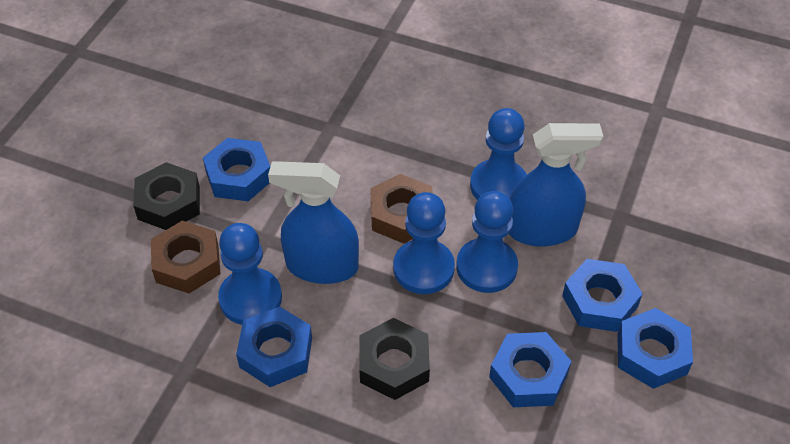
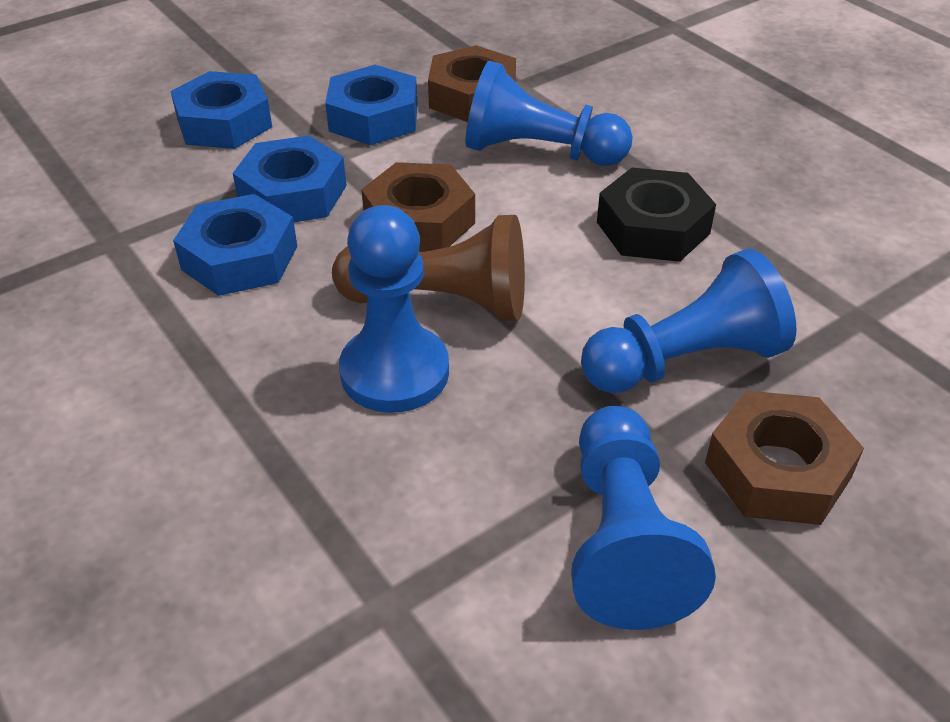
black nut: [133,162,200,230] [359,318,430,400] = 2 -> [597,167,716,262] = 1
blue nut: [203,138,271,201] [236,306,312,387] [489,332,571,407] [562,259,642,332] [617,308,693,389] = 5 -> [171,71,272,149] [173,194,297,296] [233,135,347,222] [325,65,418,145] = 4
blue spray bottle: [268,161,359,284] [509,123,603,247] = 2 -> none = 0
brown nut: [151,221,221,293] [370,174,433,244] = 2 -> [361,162,475,252] [428,45,516,122] [705,391,864,525] = 3
brown pawn: none = 0 -> [332,215,525,321] = 1

